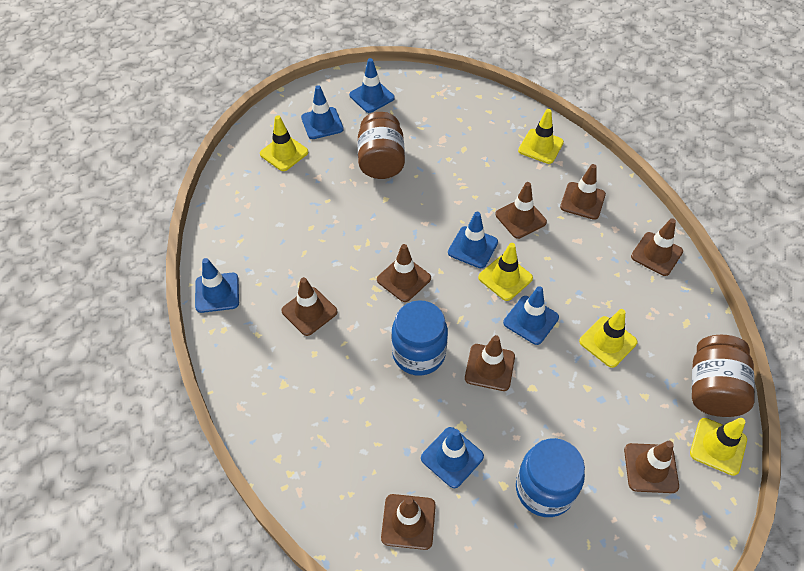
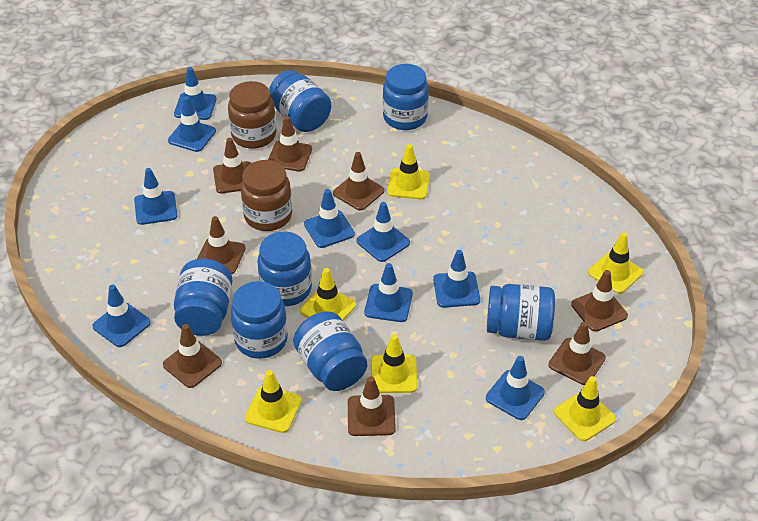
blue jar: [391,300,448,376] [516,438,585,517] = 2 -> [174,259,232,336] [231,281,288,359] [257,231,312,306] [269,70,331,132] [293,311,367,391] [383,64,429,130] [487,284,555,341] = 7
blue traffic cone: [195,258,239,313] [301,85,344,139] [349,58,395,113] [421,427,484,488] [448,212,498,268] [503,286,559,345] = 6 -> [92,285,151,347] [134,168,177,225] [168,96,216,152] [174,67,216,120] [304,189,355,248] [356,202,410,262] [364,263,413,322] [433,250,480,308] [486,356,545,420] = 9
yellow traffic cone: [260,115,308,171] [478,243,533,301] [518,109,564,164] [579,309,637,368] [690,418,747,476] = 5 -> [245,370,302,433] [300,268,356,320] [371,334,417,393] [387,144,430,199] [554,376,616,441] [588,232,643,294] = 6

